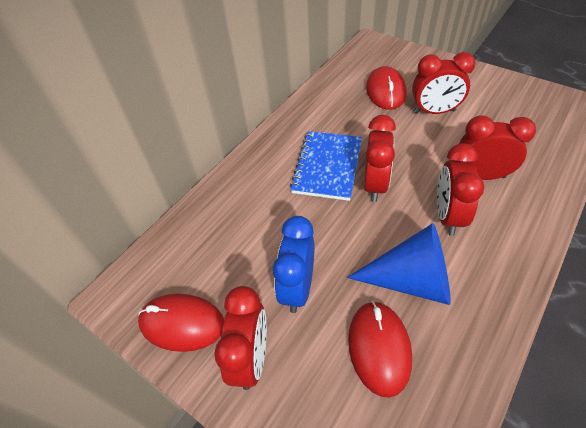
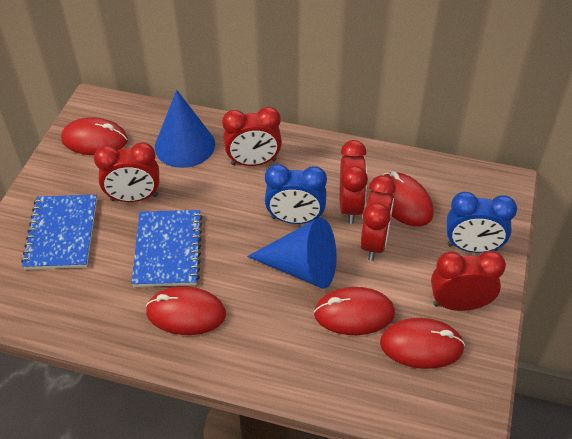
blue clock: [273,216,315,313] = 1 -> [265,164,327,224] [446,192,517,253] = 2
blue cone: [347,223,451,305] = 1 -> [155,90,215,168] [247,217,337,289] = 2
blue notebook: [290,131,362,201] = 1 -> [21,195,97,269] [131,210,202,287] = 2
red mouse: [138,294,224,352] [348,301,412,398] [366,66,407,110] = 3 -> [61,117,128,155] [146,286,226,335] [314,287,395,335] [380,318,465,369] [383,171,433,226] = 5

